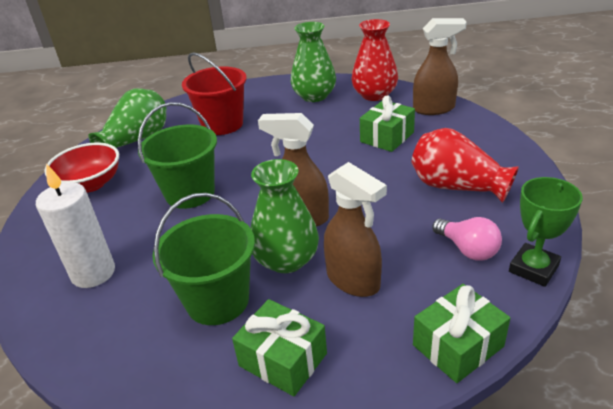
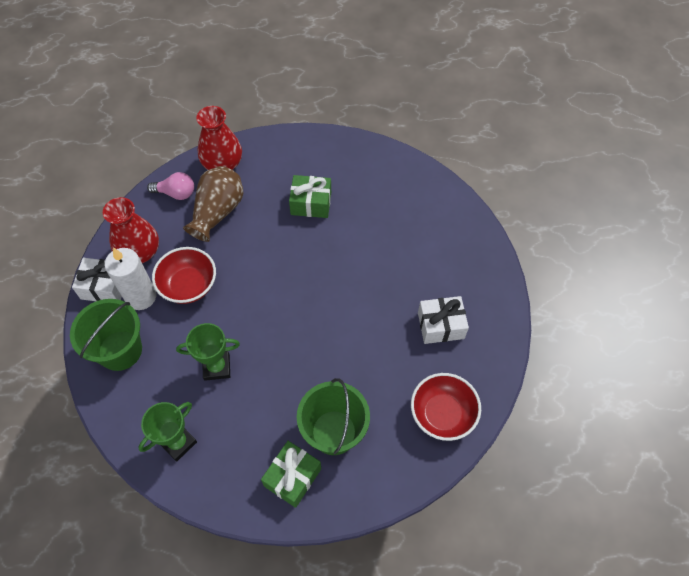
brown spray bottle: [258,113,329,227] [324,162,387,297] [413,18,467,115] = 3 -> none = 0
brown vase: none = 0 -> [183,166,243,242] = 1
green gift: [232,299,327,396] [360,95,415,152] [413,284,510,383] = 3 -> [261,441,321,508] [289,175,331,218] = 2
green trophy: [509,177,583,287] = 1 -> [138,402,197,462] [176,323,240,381] = 2
green vase: [88,88,167,148] [250,159,319,273] [291,22,336,102] = 3 -> none = 0
red bowl: [44,143,119,193] = 1 -> [152,247,216,304] [411,373,481,441] = 2
red bucket: [182,52,247,135] = 1 -> none = 0
white gift: none = 0 -> [72,258,122,301] [418,296,469,344] = 2

